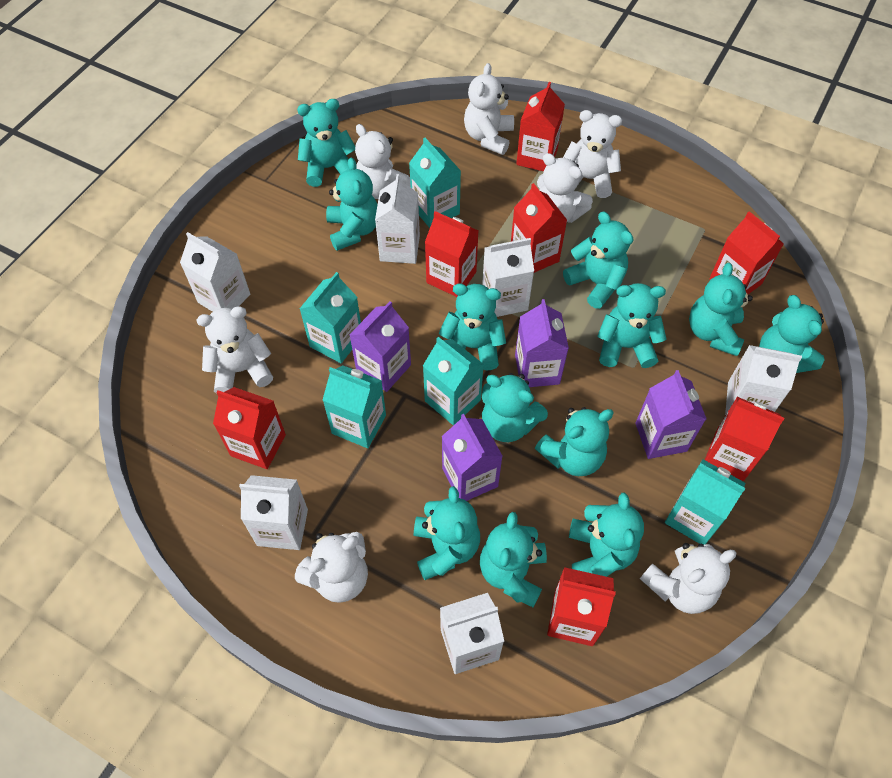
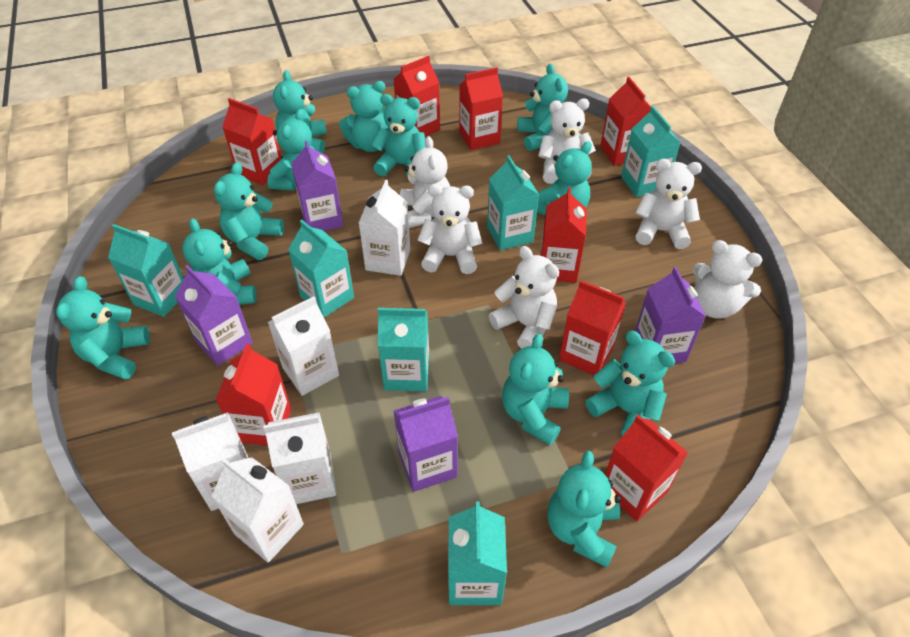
red carton: [213,387,286,469] [425,211,478,297] [511,183,567,273] [516,82,565,172] [547,567,616,646] [705,397,784,481] [709,211,784,294] = 7 -> [216,344,291,446] [223,98,281,185] [394,56,440,137] [459,67,503,150] [540,187,586,283] [559,280,627,376] [600,77,651,166] [605,415,688,522] = 8
turquoise carton: [299,272,361,363] [323,365,386,448] [409,138,461,228] [423,337,484,425] [665,459,745,545] = 5 -> [108,224,184,317] [288,220,354,318] [378,308,429,391] [448,501,507,605] [487,155,539,250] [621,106,681,197] = 6
white carton: [180,232,250,312] [239,475,308,550] [375,174,420,264] [440,593,504,674] [482,238,534,317] [725,345,802,415] = 6 -> [172,412,248,511] [211,457,304,563] [263,412,336,504] [268,297,339,396] [359,180,410,276] = 5
white teddy bear: [196,306,273,394] [295,532,368,603] [355,124,411,199] [464,63,514,155] [537,153,593,223] [563,110,622,198] [640,543,736,614] = 7 -> [400,136,450,228] [417,184,482,274] [489,246,559,349] [538,98,596,184] [635,159,702,249] [692,240,763,318] = 6

